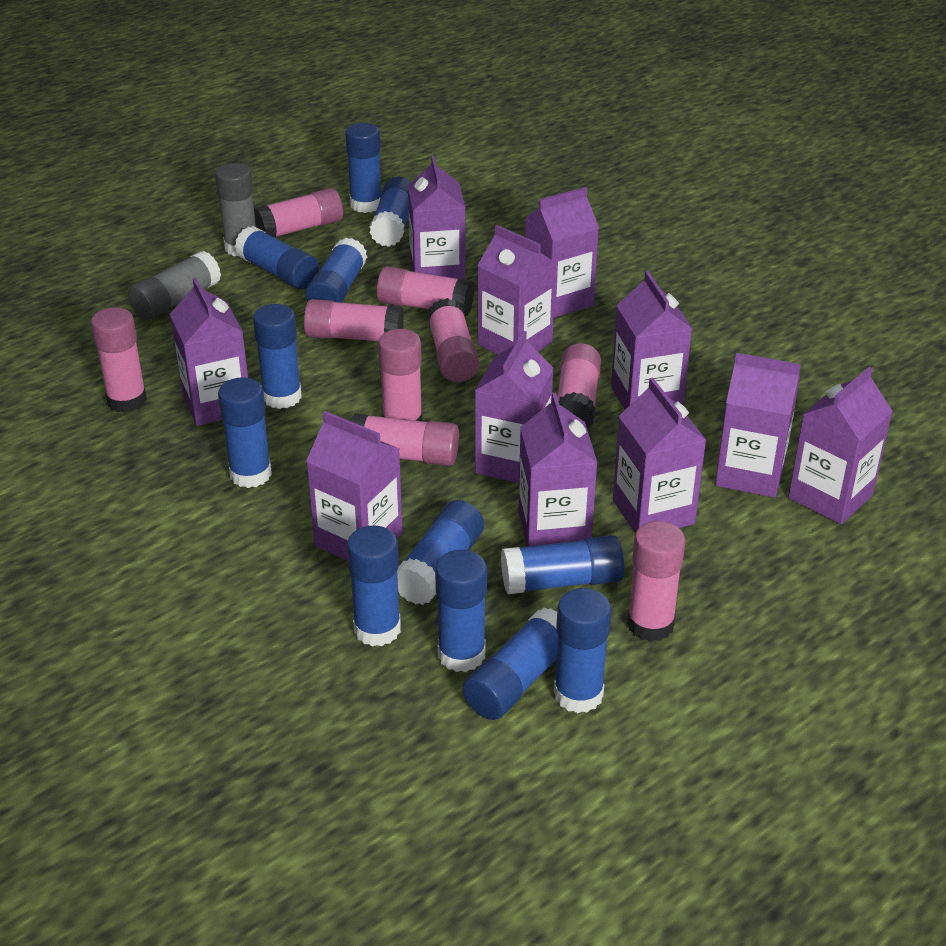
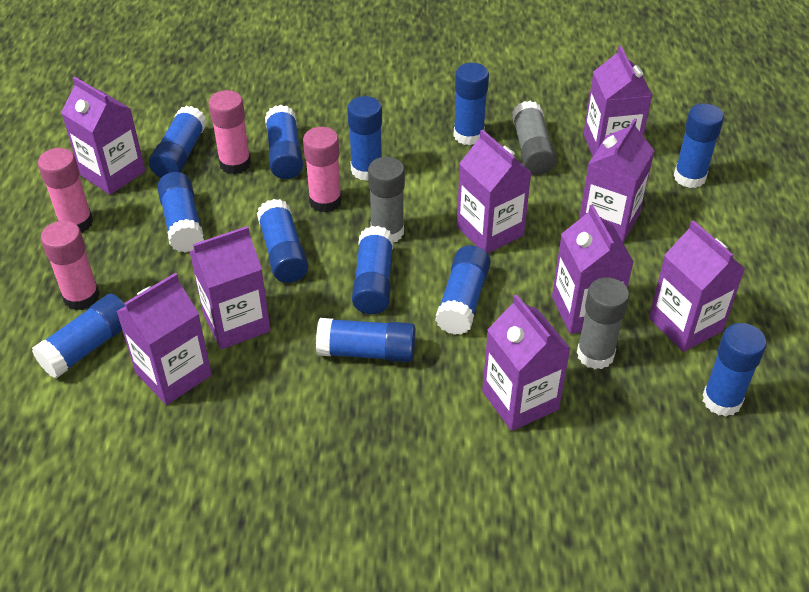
grey glue stick: [128,251,221,320] [215,163,256,256] = 2 -> [368,157,405,242] [512,101,557,175] [577,277,629,369] = 3
pink glue stick: [91,307,147,413] [254,188,343,237] [304,299,404,341] [351,413,459,466] [377,266,474,316] [378,329,422,421] [427,298,479,382] [557,343,601,429] [627,521,686,642] = 9 -> [38,148,93,233] [41,221,100,311] [208,90,251,175] [303,127,342,213] = 4
purple carton: [170,277,248,426] [306,411,403,561] [408,156,466,279] [475,331,554,483] [477,225,557,355] [518,393,598,547] [525,187,599,318] [611,271,692,410] [613,378,706,533] [715,353,801,498] [788,366,893,524] = 11 -> [61,77,145,195] [116,273,212,405] [189,226,271,349] [457,130,532,253] [482,295,571,431] [552,205,634,334] [579,118,654,242] [584,46,653,156] [649,220,745,352] = 9

